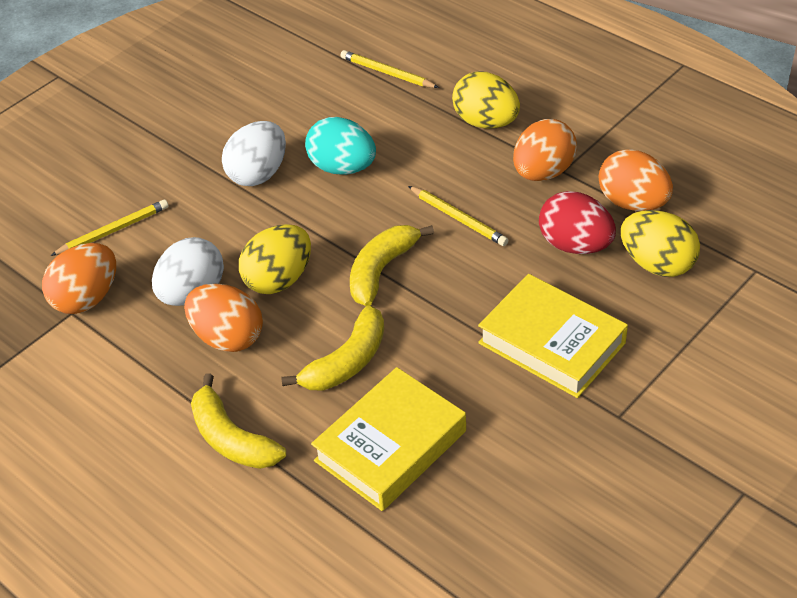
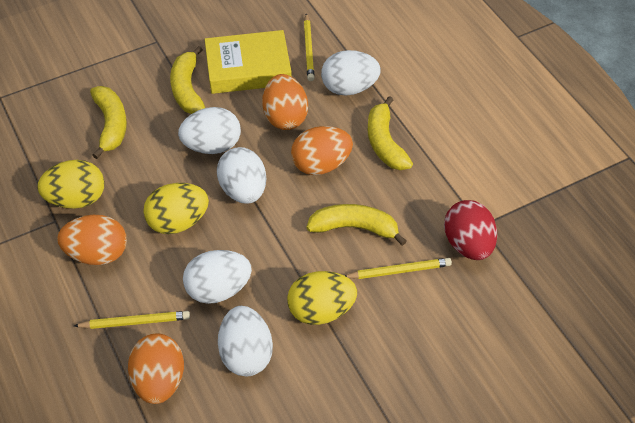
turquoise egg: [305,117,376,175] = 1 -> none = 0
white egg: [152,237,224,306] [222,121,286,186] = 2 -> [178,107,241,154] [183,250,252,304] [217,147,266,204] [218,306,273,376] [321,50,381,96] = 5
yellow banana: [191,374,286,469] [281,305,384,391] [350,225,434,306] = 3 -> [90,86,127,159] [170,46,205,114] [306,204,407,246] [368,96,413,170] = 4
yellow book: [311,367,466,511] [478,274,628,398] = 2 -> [205,30,292,94] = 1

